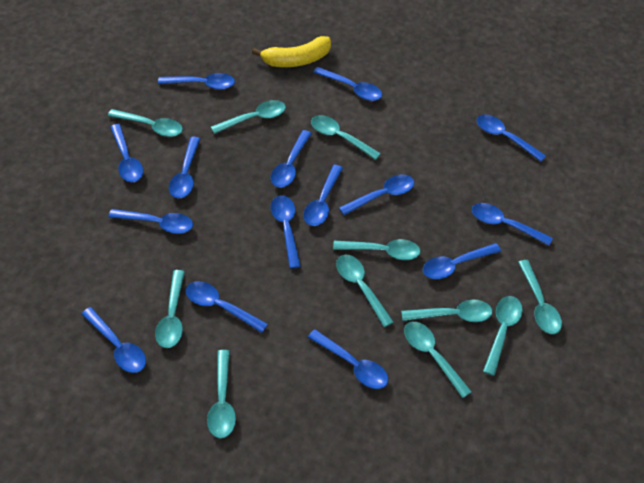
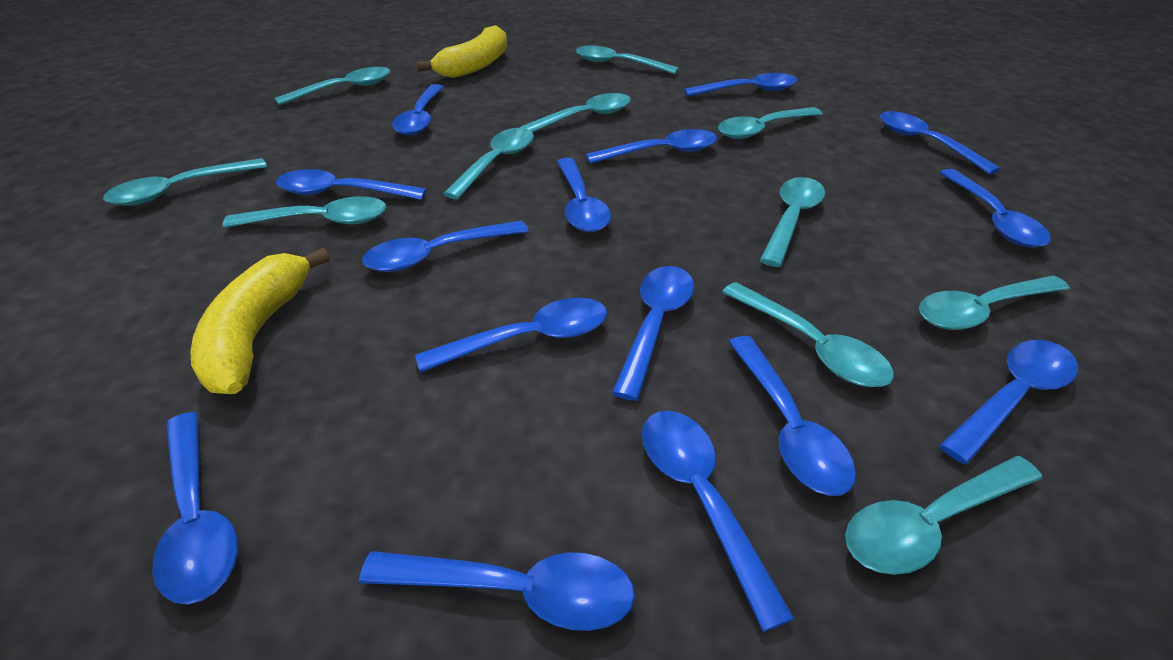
yellow banana: [252,36,331,67] = 1 -> [190,247,330,394] [417,25,507,78] = 2

